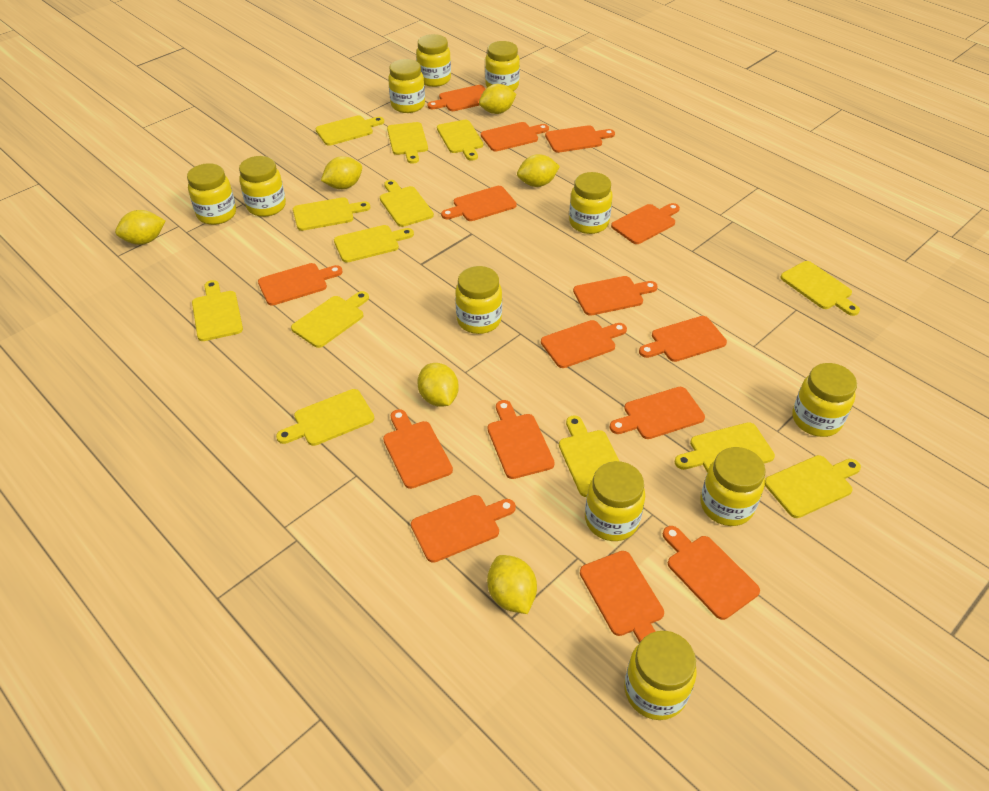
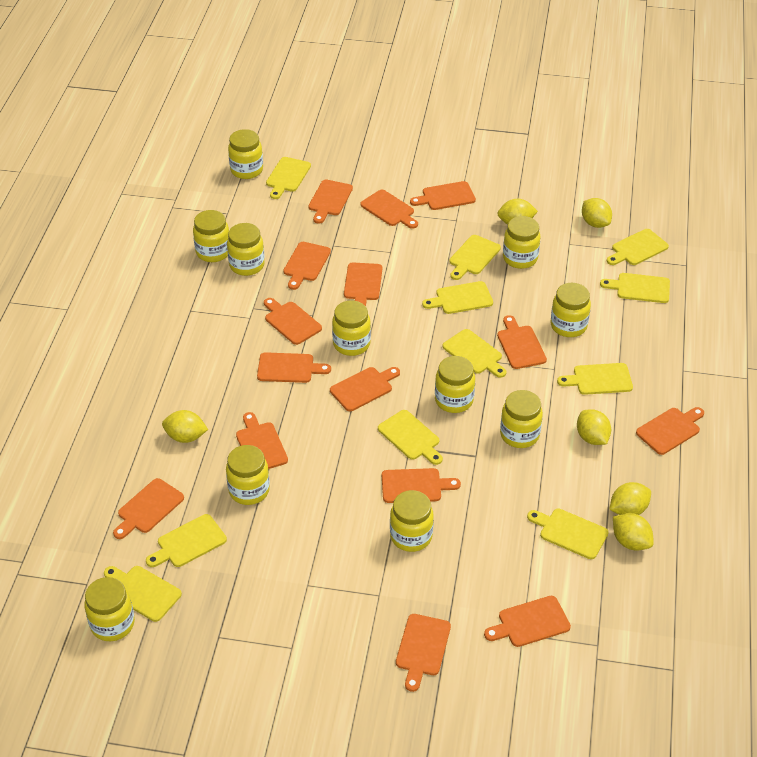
yellow cutting board: [192,280,243,341] [276,389,374,446] [291,291,369,348] [293,197,370,231] [316,115,384,146] [334,225,414,263] [380,180,434,227] [387,122,428,164] [437,120,483,161] [559,416,620,497] [675,422,775,473] [765,455,861,518] [780,261,860,316] = 13 -> [104,566,182,622] [146,514,227,567] [266,157,311,199] [378,410,443,465] [422,281,493,314] [442,329,507,378] [449,235,501,280] [527,509,609,559] [557,363,633,395] [600,273,670,303] [607,229,669,265] = 11

